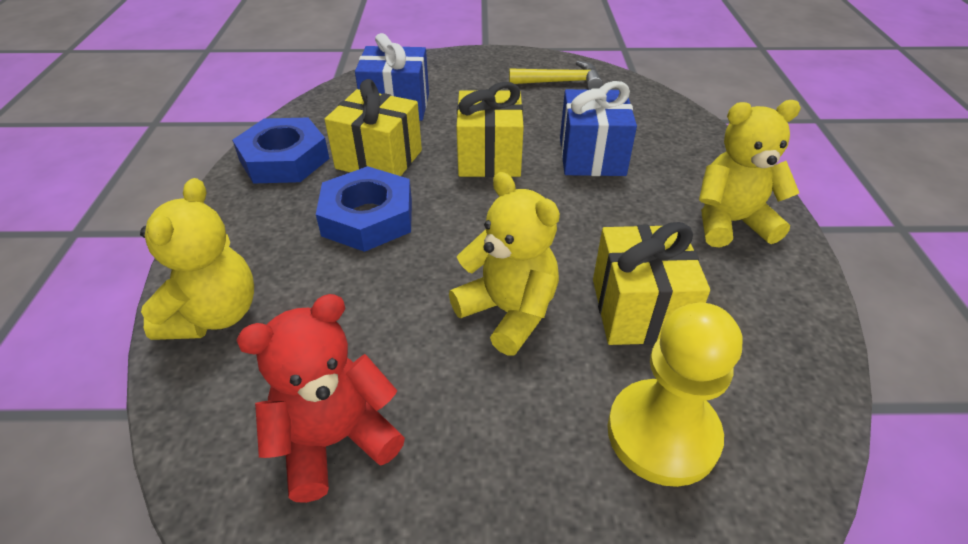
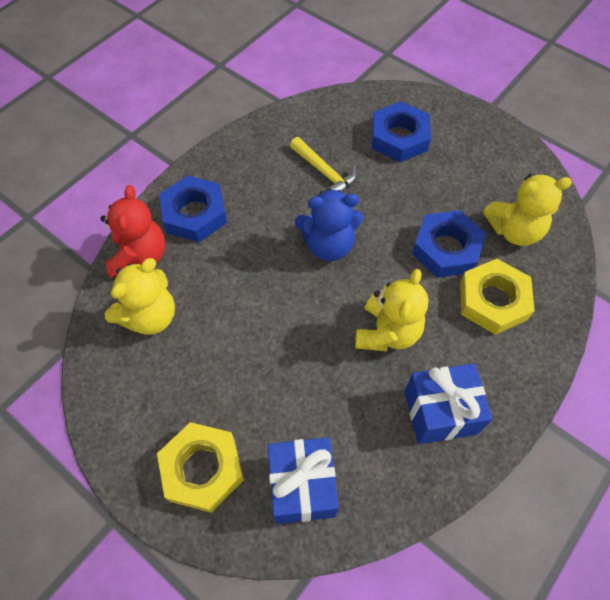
blue nut: [232,118,329,184] [316,166,412,252] = 2 -> [160,175,227,242] [372,101,431,162] [412,210,486,278] = 3
blue teddy bear: none = 0 -> [295,188,363,261] = 1
yellow gift: [324,79,422,176] [456,82,524,177] [593,222,710,345] = 3 -> none = 0
yellow nut: none = 0 -> [157,422,244,513] [460,259,535,335] = 2
yellow pawn: [607,303,742,487] = 1 -> none = 0

